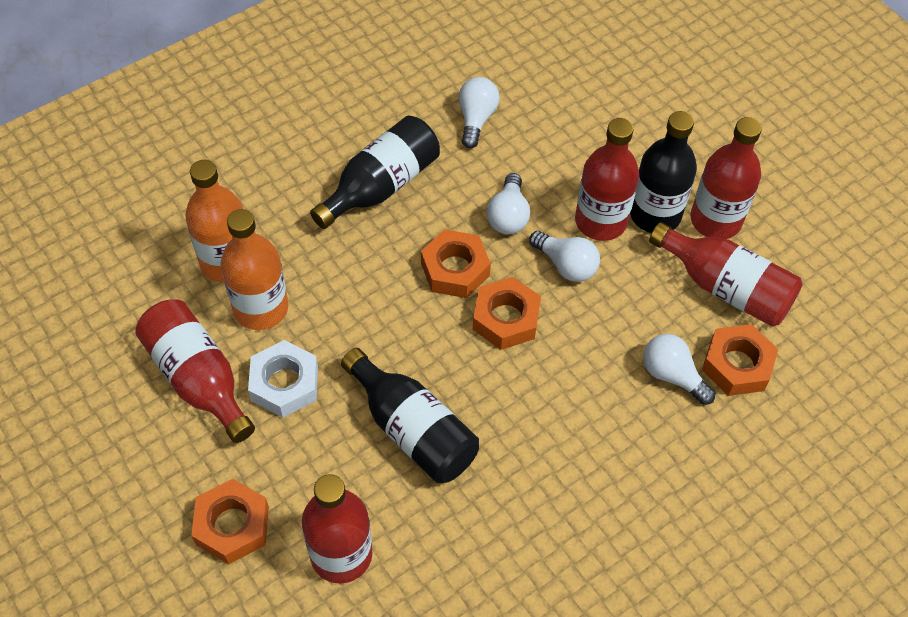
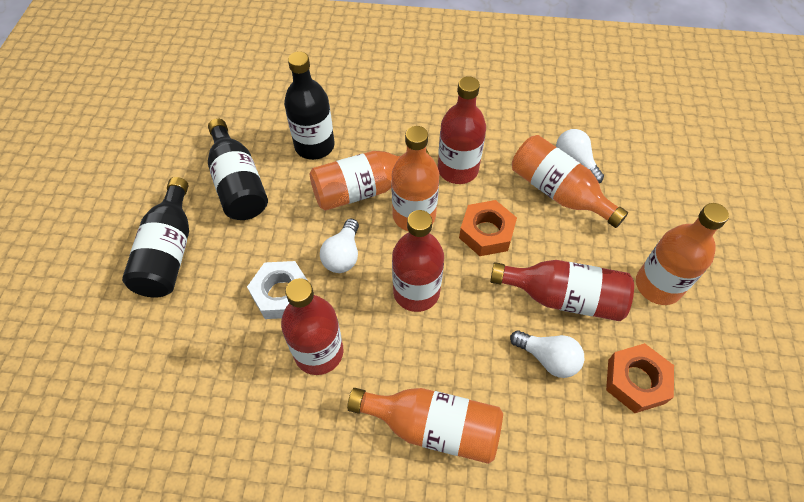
orange bottle: [185,160,243,282] [221,209,288,330] = 2 -> [310,150,429,211] [347,388,503,464] [391,126,439,231] [512,135,628,228] [636,203,729,305] = 5
orange nut: [191,479,269,564] [421,229,491,298] [473,277,541,350] [702,324,778,396] = 4 -> [459,200,517,256] [606,343,674,413] = 2
red bottle: [135,300,255,443] [302,474,372,584] [575,118,639,241] [649,222,802,327] [690,117,762,239] = 5 -> [281,278,343,375] [392,210,444,312] [438,76,486,184] [490,260,634,321] = 4
white light bulb: [458,77,500,148] [487,173,530,234] [529,231,600,282] [643,334,715,405] = 4 -> [320,219,359,273] [510,330,584,378] [556,129,604,183] = 3

